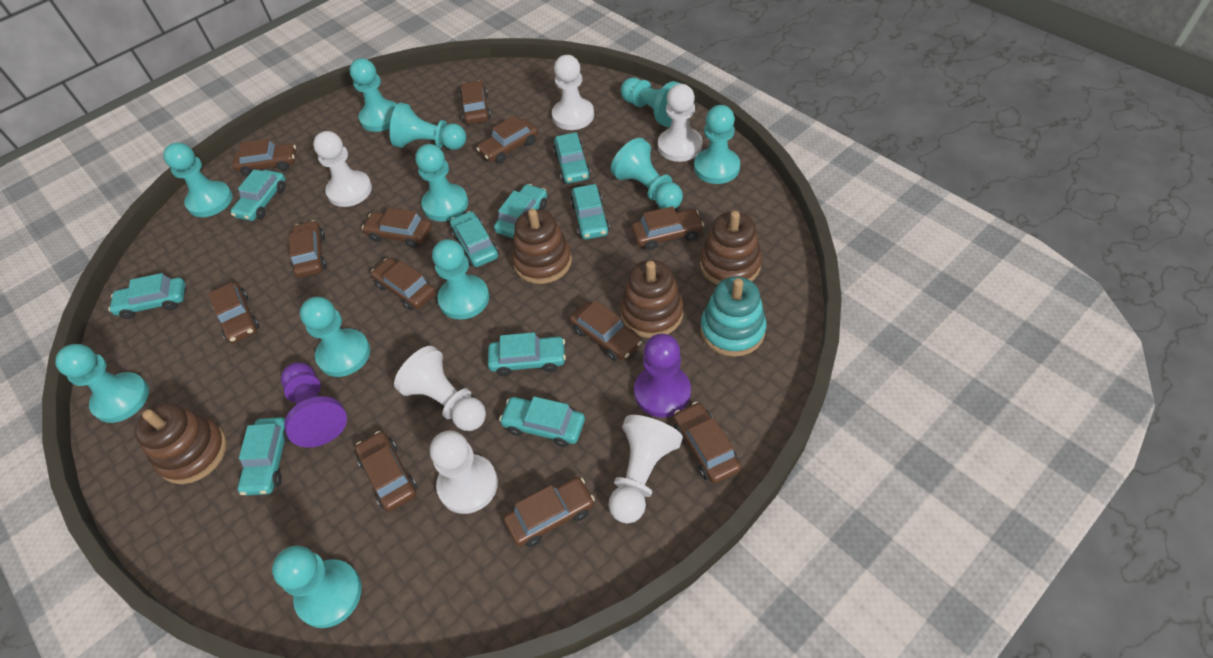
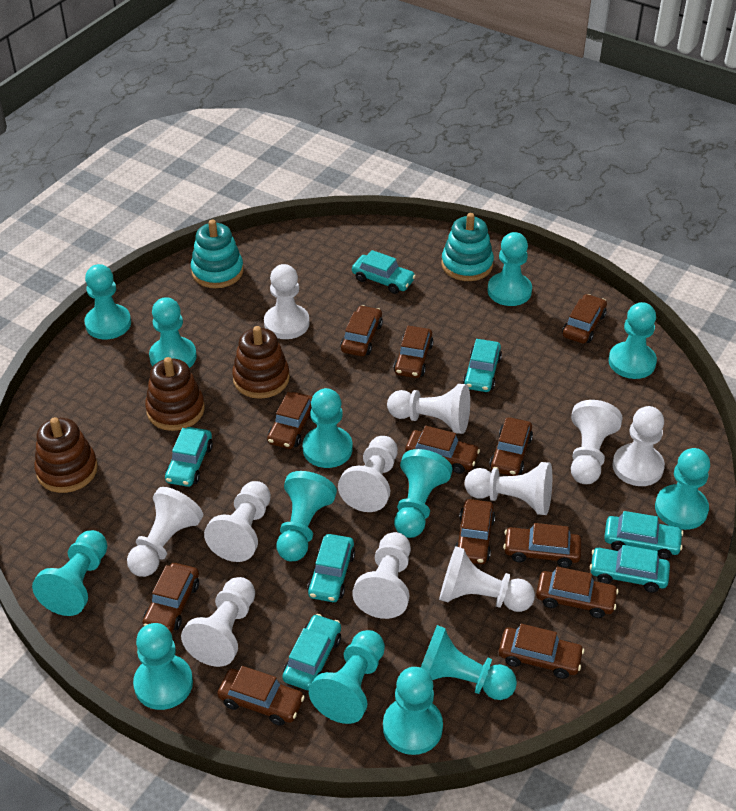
brown stacking toy: [134,403,227,484] [512,209,572,284] [620,260,684,338] [700,211,762,285] = 4 -> [34,417,98,493] [145,357,205,431] [232,326,290,399] = 3
purple pawn: [281,362,347,447] [634,334,691,417] = 2 -> none = 0
turquoise car: [108,273,186,319] [231,169,286,221] [238,417,290,496] [450,211,499,267] [488,332,566,376] [494,184,547,239] [499,396,585,447] [553,132,591,183] [571,184,610,239] = 9 -> [165,427,213,487] [282,614,341,690] [307,534,355,602] [352,250,416,294] [463,339,502,392] [590,545,670,593] [604,511,684,559] = 7
turquoise pawn: [55,344,149,423] [163,142,233,217] [272,546,362,628] [300,297,370,377] [350,58,397,132] [390,103,466,150] [415,144,468,221] [432,239,489,320] [611,138,683,209] [621,78,681,127] [694,105,740,184] = 11 -> [32,530,107,616] [84,264,131,339] [133,623,193,710] [149,297,197,368] [277,471,337,561] [303,388,353,468] [309,630,385,724] [383,667,443,755] [394,449,452,538] [421,625,517,700] [487,232,532,306] [609,302,657,379] [655,448,710,530] = 13
turquoise stacking toy: [700,277,766,357] = 1 -> [191,220,244,288] [442,213,494,281] = 2
white pawn: [313,131,372,207] [394,346,486,431] [430,431,498,514] [552,55,594,130] [608,415,683,524] [658,84,702,162] = 6 -> [127,487,203,577] [181,577,255,667] [204,481,271,562] [264,264,310,339] [338,436,398,512] [352,532,411,619] [387,384,470,434] [439,546,535,612] [465,462,552,515] [571,400,623,484] [612,406,665,486] = 11

